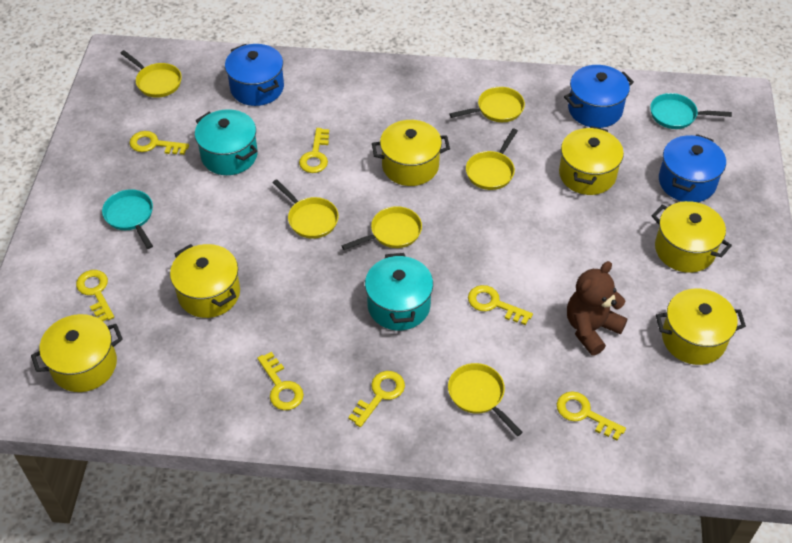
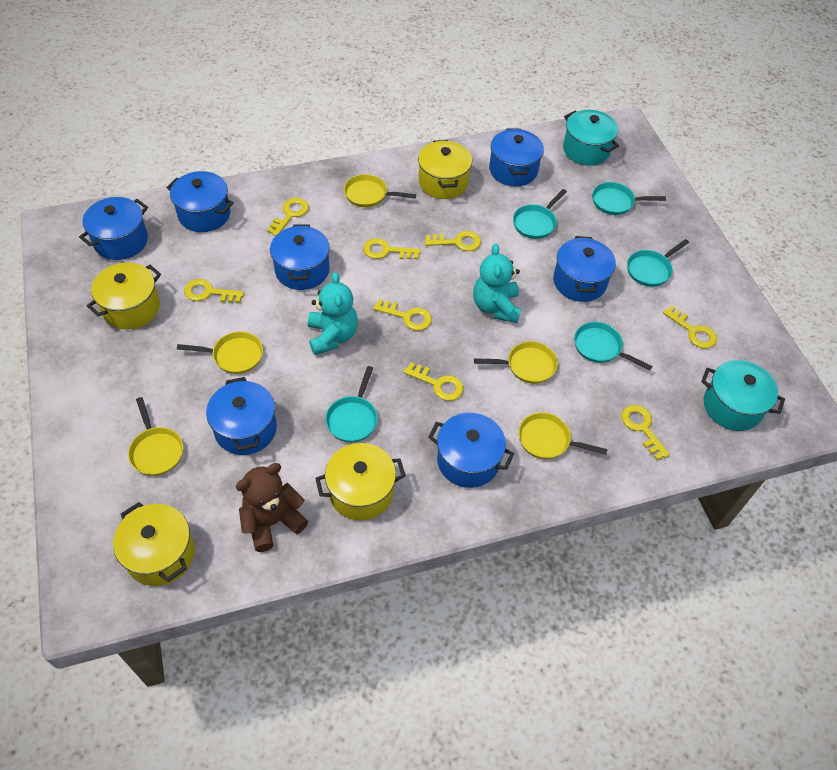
blue pot: [225,44,284,106] [564,65,634,128] [659,134,726,202] = 3 -> [79,197,148,260] [166,171,234,232] [206,377,277,455] [270,224,330,290] [428,413,514,488] [489,129,544,186] [553,236,616,302] = 7
turquoise pan: [102,189,153,249] [650,93,732,129] = 2 -> [325,366,378,442] [513,189,567,239] [574,322,653,371] [592,182,666,215] [627,239,689,287] = 5
turquoise teddy bear: none = 0 -> [308,272,358,355] [473,244,521,323] = 2
yellow key: [76,270,114,321] [129,131,189,155] [257,352,304,410] [299,128,329,173] [348,371,405,427] [468,285,533,325] [557,391,626,441] = 7 -> [184,279,244,303] [267,198,309,236] [363,238,420,259] [373,299,432,331] [403,362,464,401] [425,231,481,251] [621,405,670,460] [663,306,717,349] = 8
yellow pan: [120,50,182,98] [272,179,339,239] [342,206,422,250] [448,363,523,436] [449,87,525,122] [466,128,518,190] = 6 -> [128,397,183,476] [177,331,263,374] [344,174,416,207] [474,341,558,384] [518,412,608,459] = 5
yellow pot: [31,314,123,392] [170,244,240,318] [372,120,450,186] [559,126,624,195] [652,201,732,273] [656,288,746,365] = 6 -> [87,262,161,330] [113,502,195,586] [315,443,406,520] [418,140,472,199] = 4

